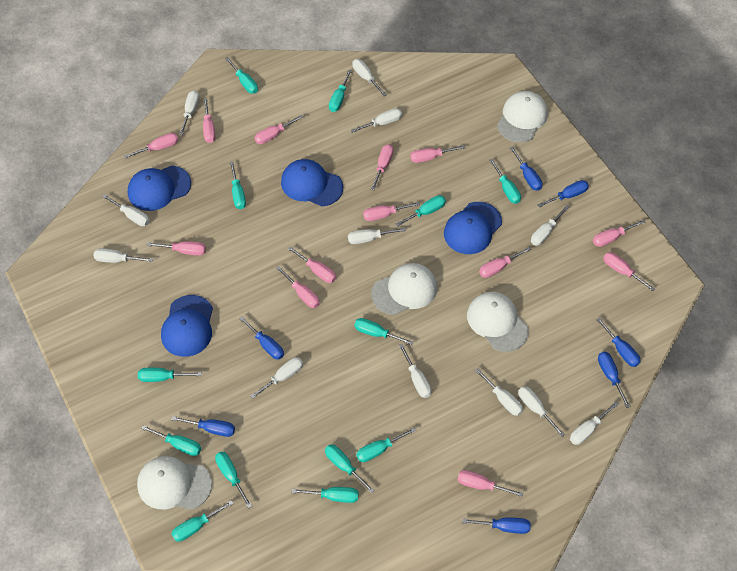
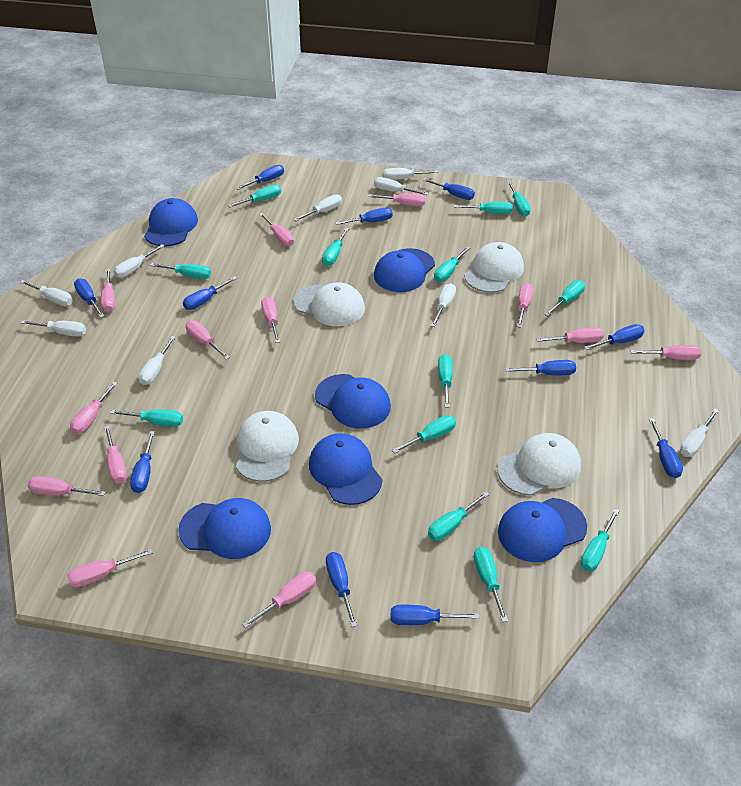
blue cap: [128,166,191,211] [161,295,213,357] [281,159,343,206] [444,202,502,254] = 4 -> [144,198,198,246] [178,498,271,559] [309,433,382,505] [315,374,391,429] [374,248,435,292] [498,498,587,562] = 6
blue screwdriver: [171,416,235,437] [239,316,284,360] [462,517,531,534] [510,147,542,191] [537,180,589,208] [596,318,641,367] [598,352,631,408] = 7 -> [74,278,104,318] [130,431,155,493] [183,276,237,310] [236,165,284,190] [326,552,357,627] [335,208,393,225] [391,605,479,625] [423,178,475,200] [505,360,576,375] [584,324,645,350] [649,418,683,478] = 11
white screwdriver: [93,248,153,263] [102,194,150,226] [179,90,199,135] [250,357,303,399] [348,228,406,244] [351,108,402,133] [353,59,387,96] [399,344,431,398] [475,368,523,416] [518,386,565,437] [531,205,570,246] [570,401,619,445] = 12 -> [20,280,73,306] [21,320,86,337] [113,244,165,278] [138,336,176,385] [293,194,342,221] [374,177,428,195] [383,168,439,180] [431,283,456,327] [680,409,719,457] = 9

